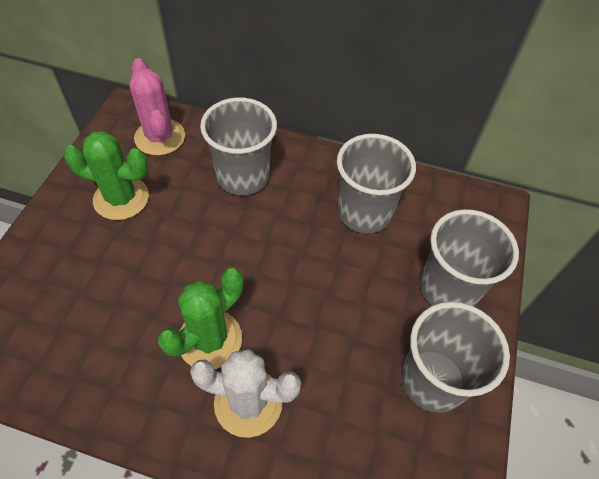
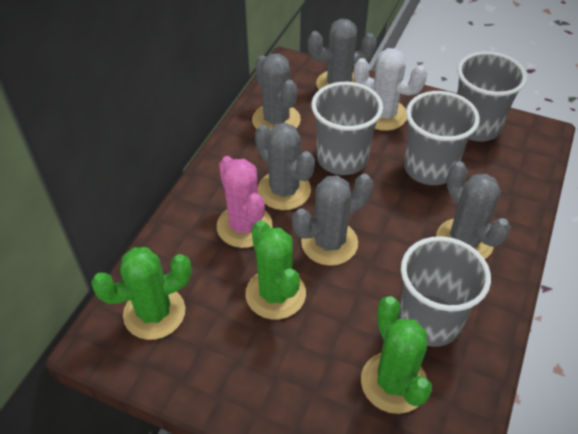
green cactus: [64,131,149,220] [158,268,243,369] = 2 -> [91,247,192,340] [245,220,306,319] [361,296,432,414] = 3
grey cactus: none = 0 -> [252,53,301,130] [255,123,315,210] [292,174,373,266] [308,19,377,90] [436,161,511,259] = 5

